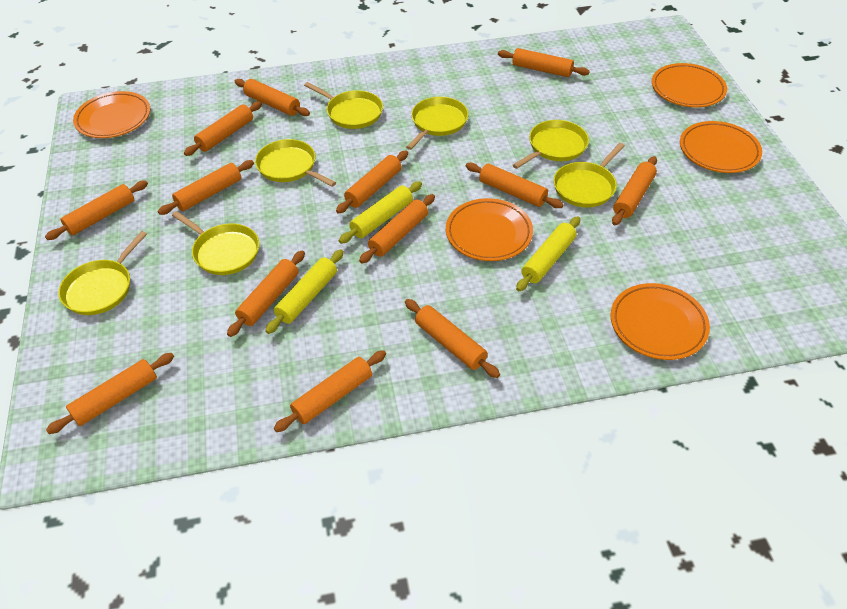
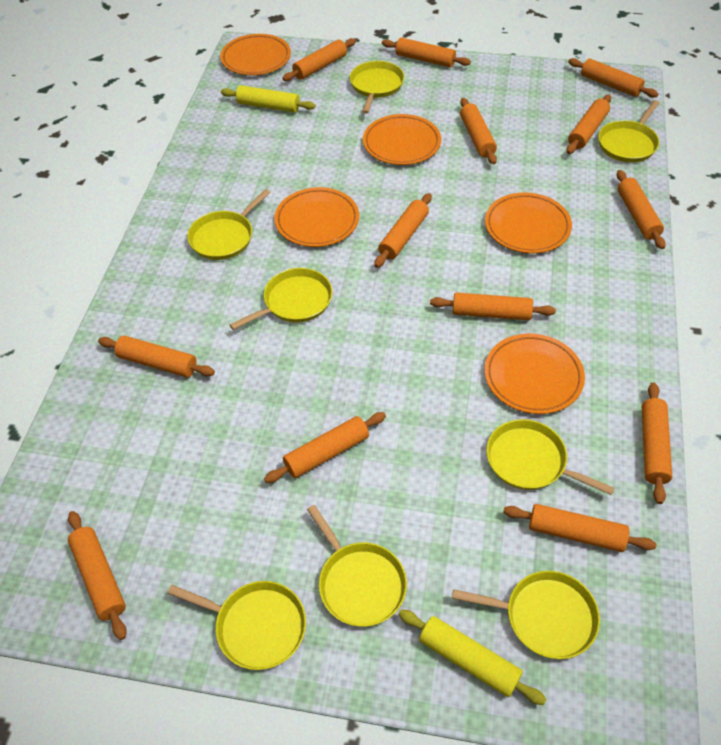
yellow pan: [59,231,147,315] [172,211,259,275] [255,139,336,187] [304,82,383,129] [406,97,469,150] [513,120,589,169] [553,143,625,208] = 7 -> [167,581,306,670] [187,189,271,260] [230,268,332,330] [307,505,407,627] [349,61,404,114] [452,571,600,659] [486,419,615,495] [598,100,659,163] = 8
yellow rolling pin: [265,249,344,334] [339,181,422,244] [516,216,580,291] = 3 -> [221,85,316,113] [398,609,547,705] = 2

